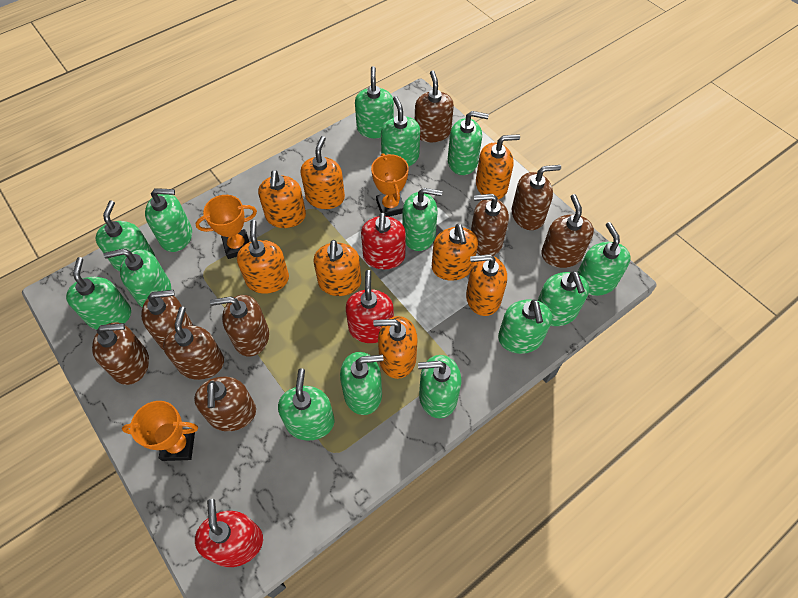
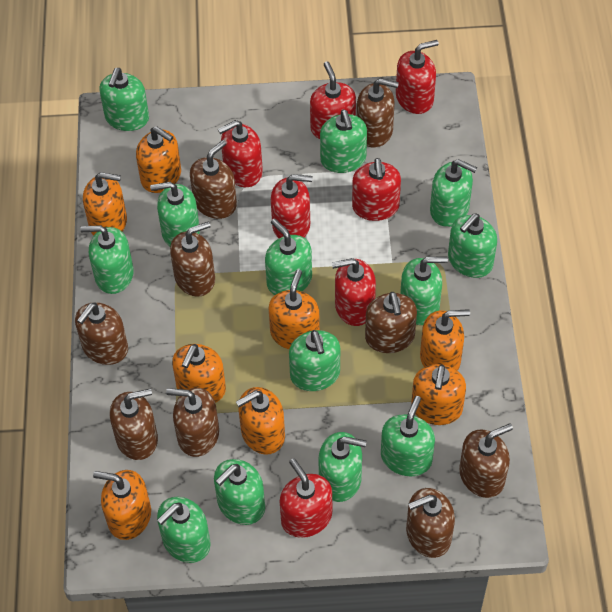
green soap dispenser: [66,257,131,330] [95,200,155,271] [104,249,171,308] [145,188,192,252] [278,368,335,440] [340,352,384,415] [355,66,394,138] [381,96,420,167] [402,188,442,251] [418,355,461,418] [448,111,489,175] [498,299,552,354] [538,271,589,326] [578,222,631,296] = 14 -> [80,225,134,294] [99,68,149,131] [150,182,200,246] [157,497,211,563] [214,459,265,525] [265,219,312,295] [289,330,340,391] [319,432,367,502] [320,110,367,173] [381,396,435,476] [400,257,448,325] [430,159,477,227] [448,214,497,278] = 13
orange trophy: [122,401,198,461] [195,195,257,259] [371,153,409,217] = 3 -> none = 0
red soap dispenser: [195,499,263,567] [345,270,394,343] [361,212,406,269] = 3 -> [218,120,263,187] [271,174,313,238] [280,458,332,538] [310,61,356,139] [332,258,376,326] [352,158,401,221] [396,40,439,114] = 7

